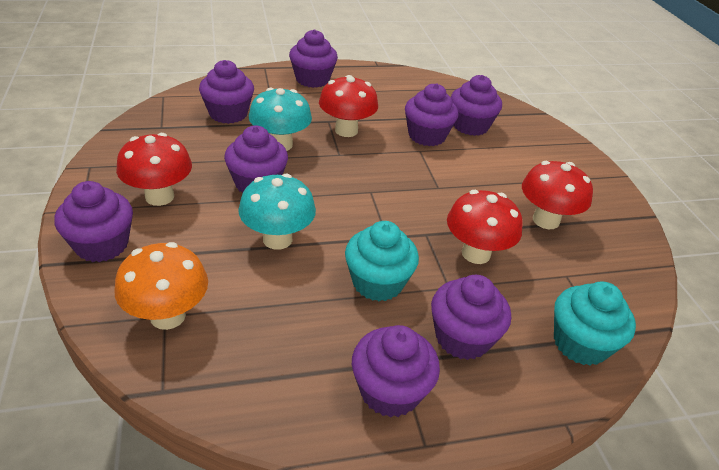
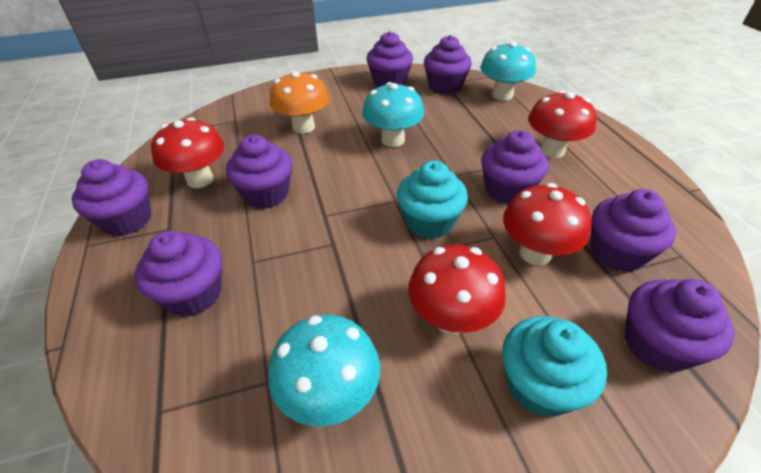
turquoise mushroom: [238,173,316,250] [249,88,312,151] = 2 -> [269,315,380,426] [362,82,424,147] [480,42,536,101] = 3

